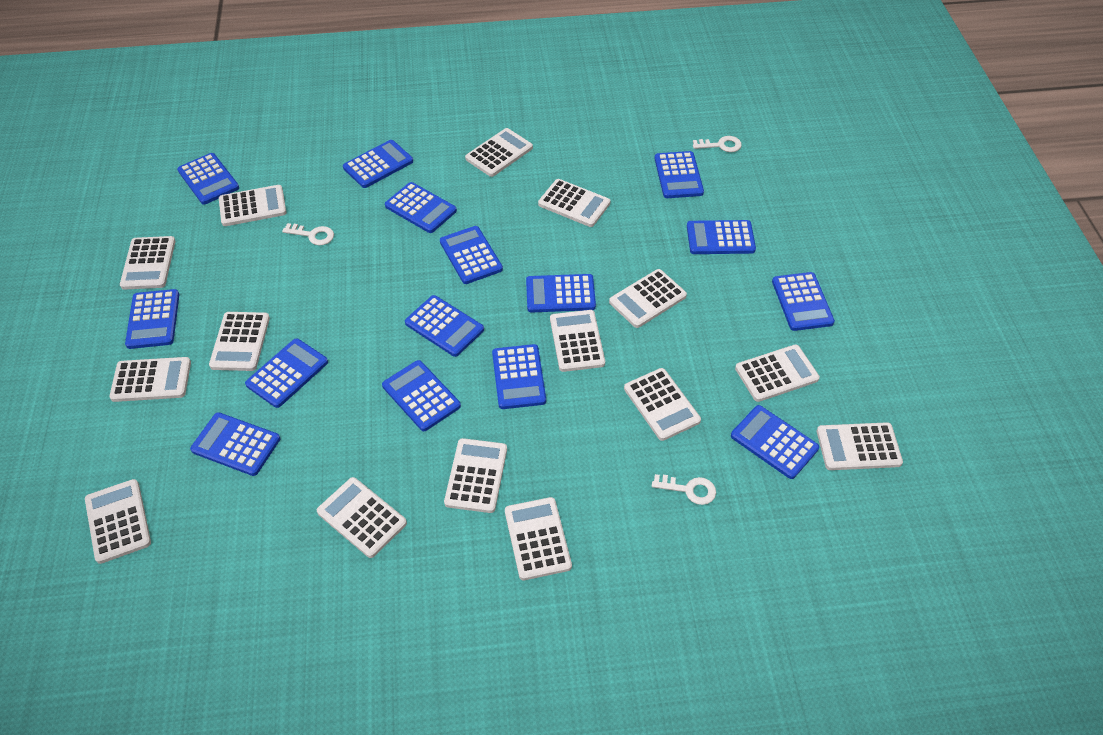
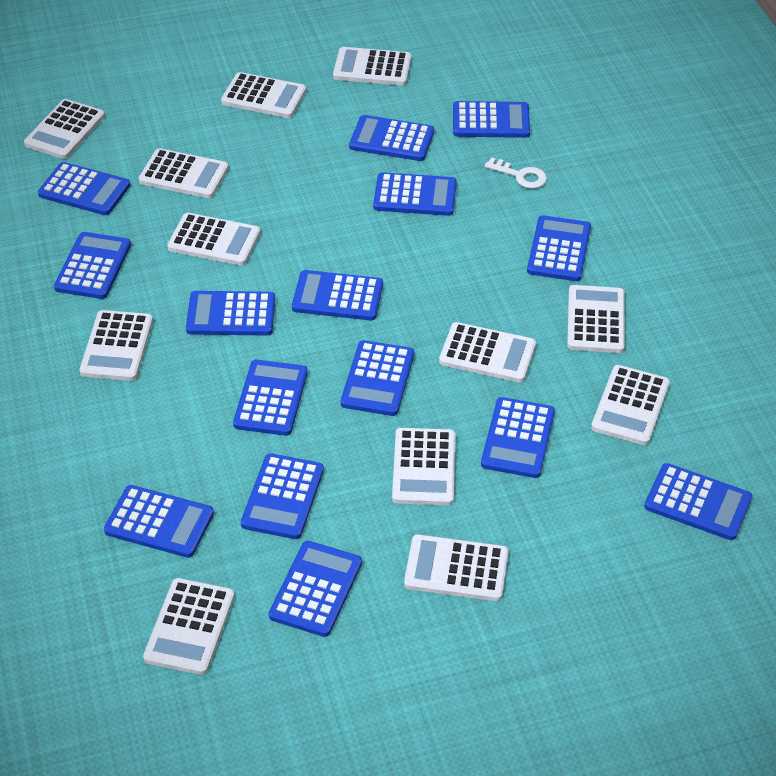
white calculator: [85,479,151,564] [109,357,191,402] [120,236,176,290] [209,312,270,371] [219,185,286,226] [317,477,407,558] [444,438,507,513] [465,128,533,177] [505,497,572,580] [538,179,610,227] [550,310,605,372] [609,269,687,328] [624,368,701,441] [735,345,820,402] [817,422,903,470] = 15 -> [24,99,105,159] [79,310,153,381] [139,148,229,198] [143,578,235,675] [167,213,260,266] [221,72,306,118] [333,47,411,86] [392,428,455,505] [404,534,508,601] [439,322,536,383] [567,285,625,353] [591,365,670,445] = 12
white key: [282,223,334,246] [652,474,716,505] [693,136,742,152] = 3 -> [485,157,547,189] = 1

